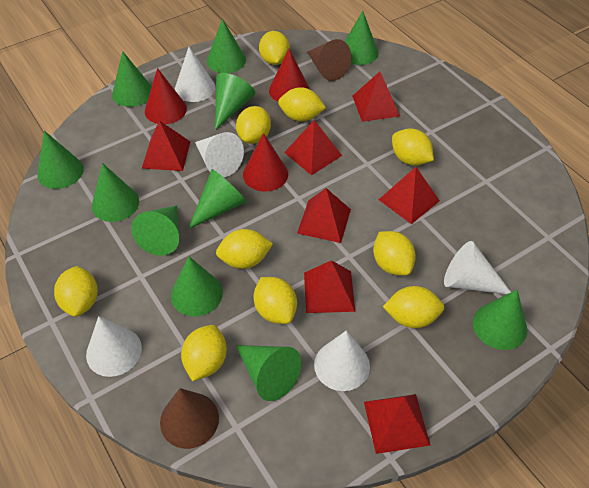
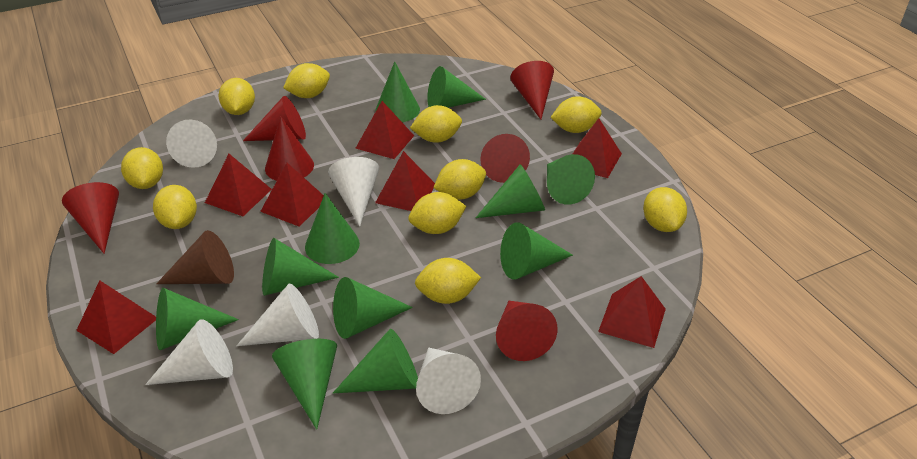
brown cone: [160,388,219,449] [307,39,351,81] = 2 -> [156,230,234,284] = 1
red cone: [145,68,187,124] [243,133,288,191] [269,49,310,102] = 3 -> [62,182,119,253] [243,96,306,141] [265,117,314,181] [480,134,530,183] [496,301,558,361] [510,61,554,119] = 6

